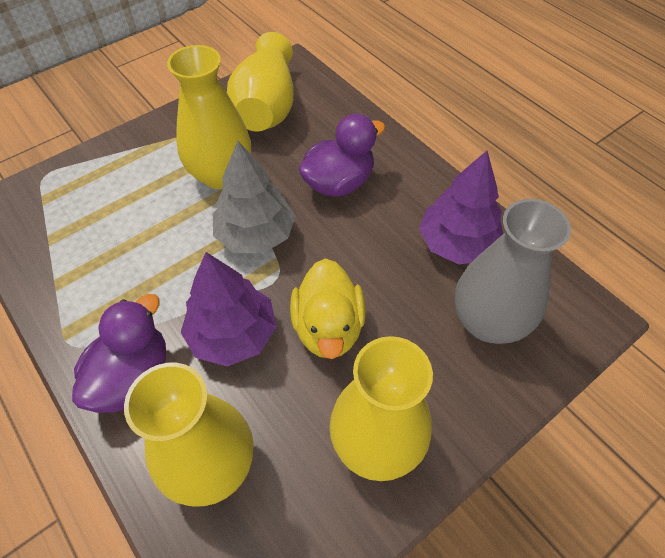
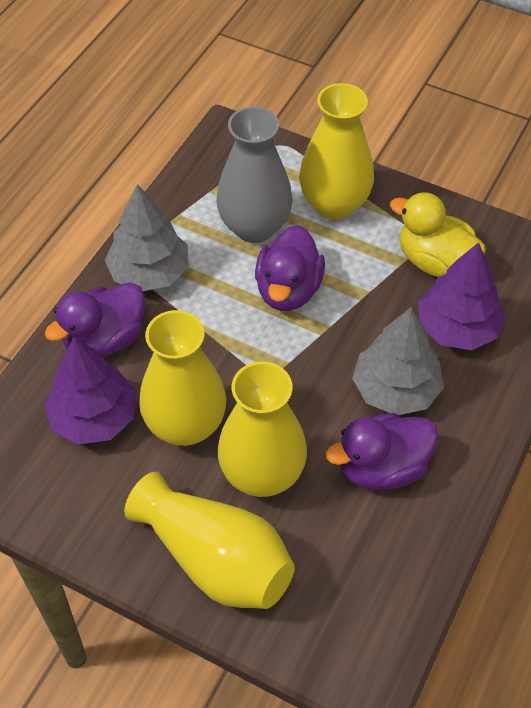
grey tree: [213,141,295,253] = 1 -> [105,184,188,291] [352,308,444,415] = 2
purple duck: [72,294,166,413] [298,114,385,197] = 2 -> [45,282,145,357] [255,225,325,311] [326,413,438,490] = 3

